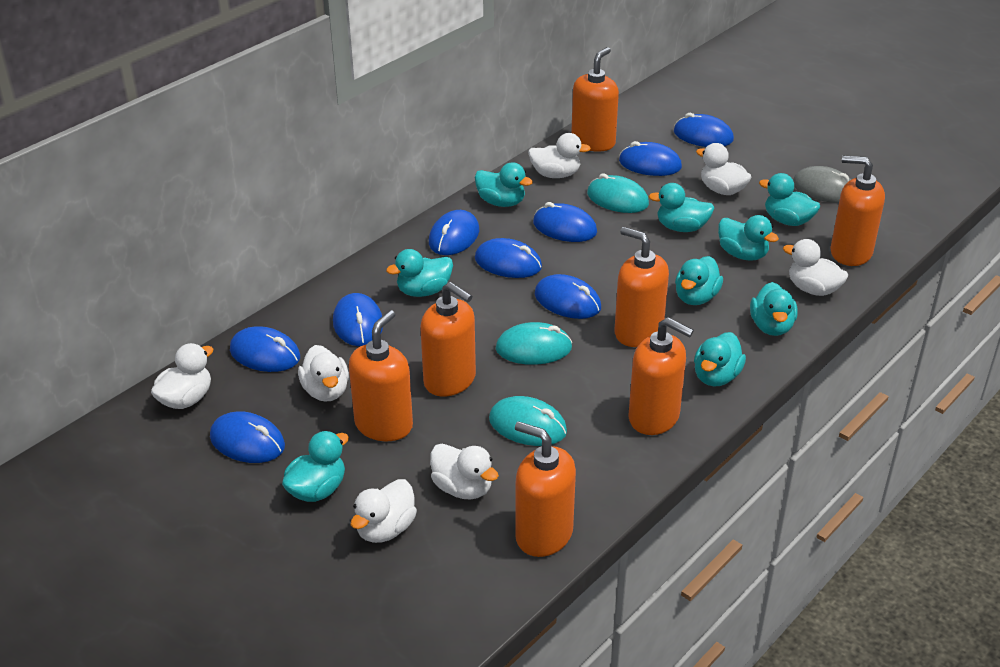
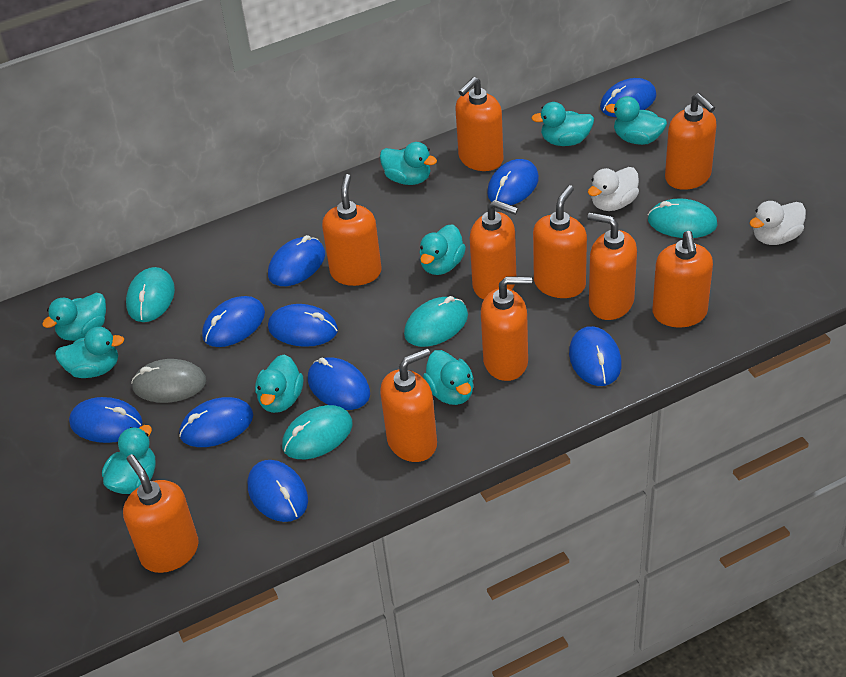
blue mouse: [210,411,285,463] [230,326,300,372] [333,293,383,346] [429,210,479,255] [475,238,542,278] [533,202,597,242] [535,274,601,319] [619,141,682,176] [674,113,734,147] = 9 -> [69,397,143,443] [179,397,253,447] [202,296,265,347] [248,460,308,522] [268,235,325,286] [268,304,338,347] [308,357,370,410] [487,159,539,205] [569,326,622,386] [600,78,656,117] = 10
orange soap dispenser: [349,310,413,441] [420,282,476,396] [515,421,576,557] [571,47,619,152] [614,227,669,347] [629,317,694,435] [830,156,885,266] = 7 -> [123,454,199,573] [322,174,382,286] [380,348,437,462] [455,77,503,171] [470,200,518,299] [481,277,532,381] [533,185,587,298] [587,212,637,320] [652,231,713,327] [665,93,717,190] = 10
turquoise mouse: [489,396,567,446] [495,322,572,365] [587,173,649,213] = 3 -> [126,267,175,322] [282,405,353,459] [404,296,468,347] [648,198,718,238] = 4
white duck: [151,343,214,409] [298,345,349,402] [351,479,417,543] [430,444,499,499] [528,133,591,178] [696,143,751,195] [783,239,848,296] = 7 -> [588,167,639,211] [749,201,806,245] = 2

